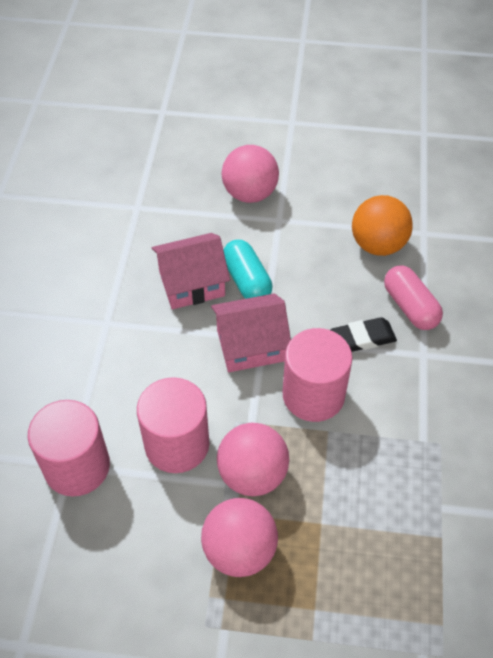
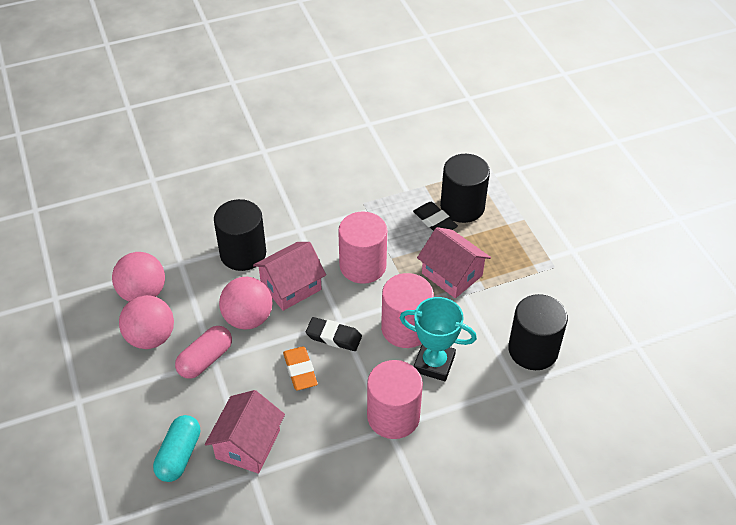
black cylinder: none = 0 -> [214,199,266,271] [440,154,490,223] [508,294,568,370] = 3
black eraser: [330,317,397,352] = 1 -> [306,317,362,351] [413,202,458,231] = 2
orange ball: [352,195,413,256] = 1 -> none = 0
orange eraser: none = 0 -> [283,347,318,391] = 1
pink house: [152,233,230,309] [211,293,291,372] = 2 -> [205,390,285,474] [253,242,326,311] [417,227,491,298] = 3
turquoise trophy: none = 0 -> [400,297,477,381] = 1

